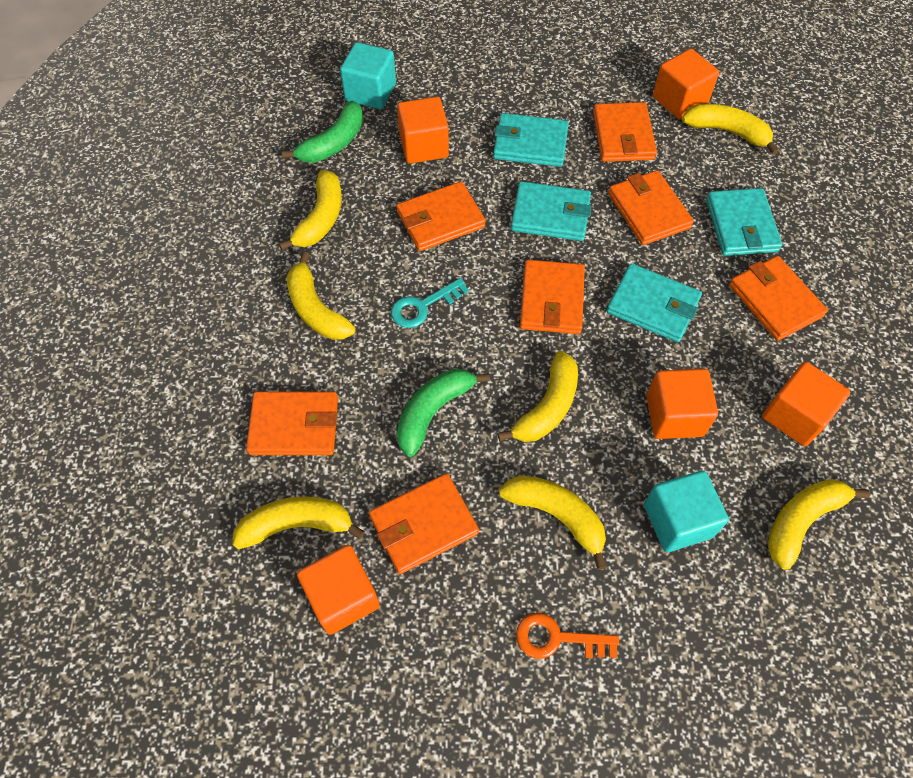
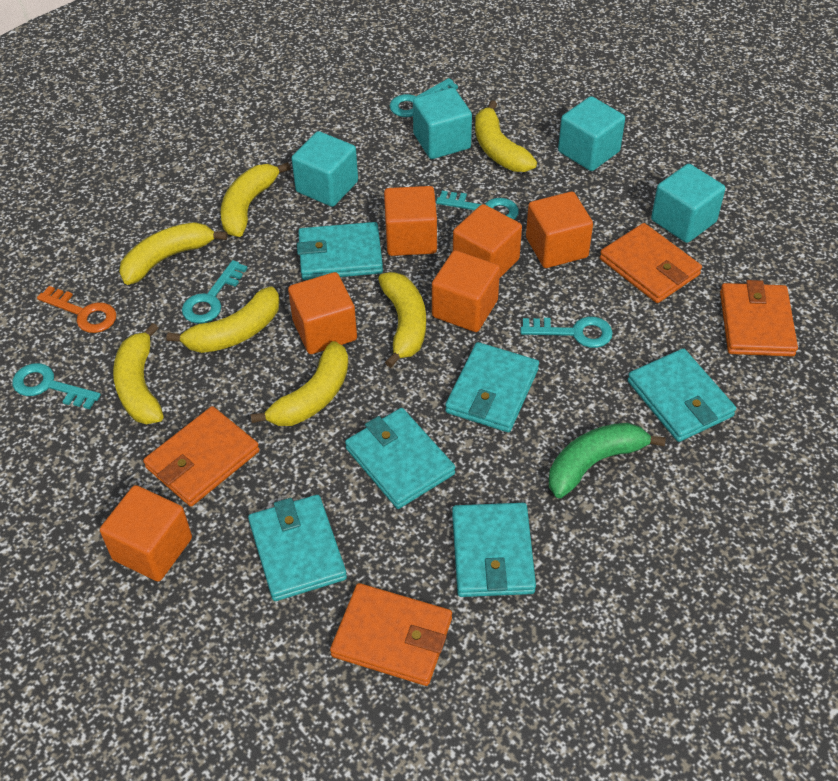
green banana: [282,101,363,163] [397,369,490,457] = 2 -> [549,423,666,498] = 1
orange cube: [297,545,380,635] [397,97,449,164] [647,369,718,439] [653,49,719,119] [762,362,850,446] = 5 -> [100,485,192,582] [288,272,357,354] [384,186,437,256] [432,250,500,332] [453,204,522,278] [526,192,593,268] = 6
orange wallet: [246,391,338,455] [369,473,479,574] [396,181,486,251] [520,260,585,334] [593,102,657,162] [608,170,694,245] [729,256,828,341] = 7 -> [143,406,260,507] [330,583,452,686] [600,223,702,303] [720,280,798,356] = 4
turquoise cube: [340,42,396,109] [644,470,729,552] = 2 -> [291,131,358,207] [413,88,472,159] [558,96,625,171] [651,164,725,243] = 4
turquoise key: [391,278,469,328] = 1 -> [12,363,101,409] [182,260,247,324] [390,78,458,117] [436,191,519,220] [520,317,613,348] = 5
turquoise wallet: [493,113,569,167] [511,181,591,241] [607,263,702,342] [706,188,782,256] = 4 -> [248,495,347,601] [297,222,383,280] [345,408,455,509] [445,342,539,432] [452,503,536,597] [628,348,736,442] = 6

